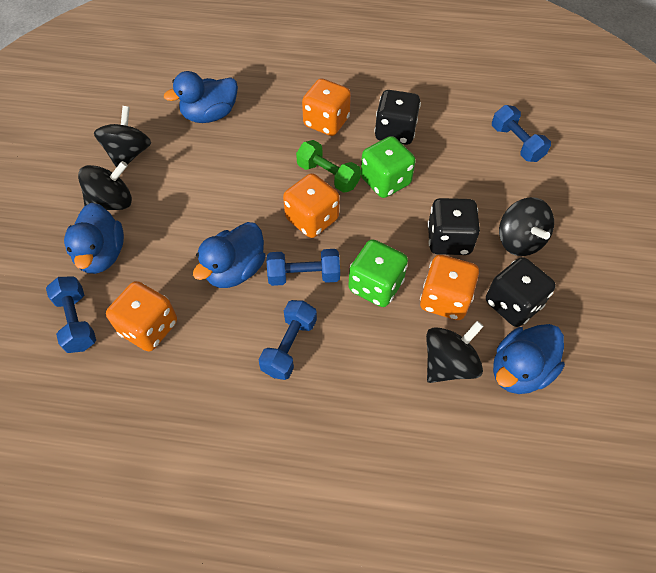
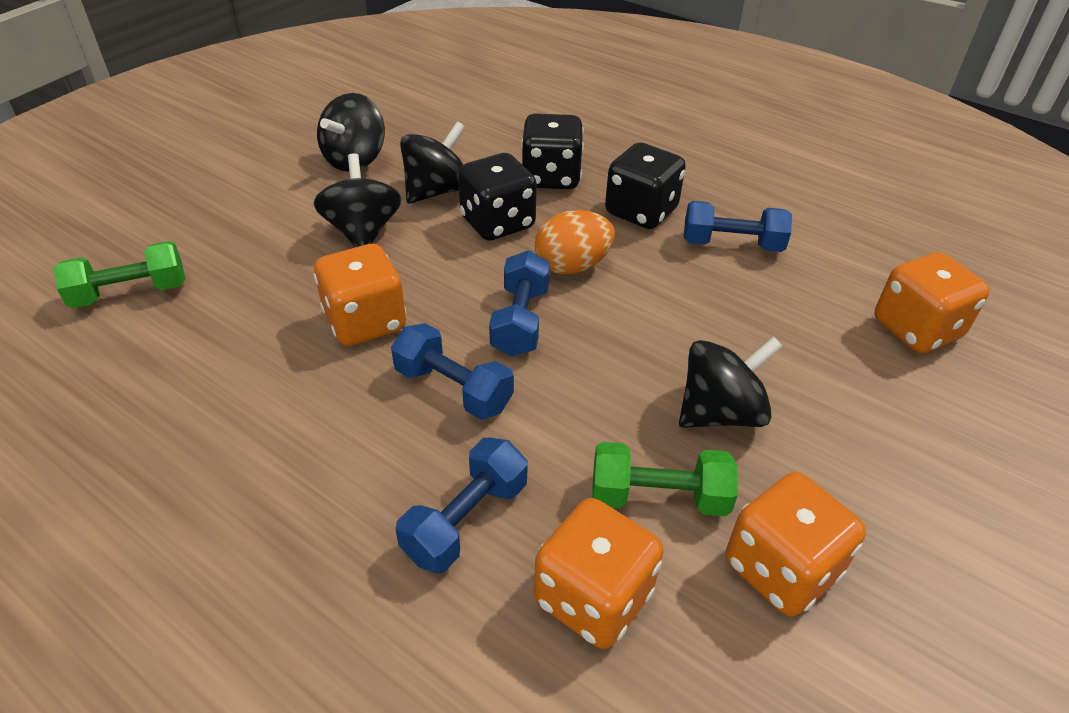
blue duck: [64,203,124,274] [164,71,238,123] [193,222,265,288] [493,324,565,394] = 4 -> none = 0
green dice: [348,239,408,307] [361,136,416,198] = 2 -> none = 0
green dumbbell: [296,140,361,193] = 1 -> [53,241,185,308] [592,442,738,516] = 2
orange egg: none = 0 -> [535,210,615,274] = 1

